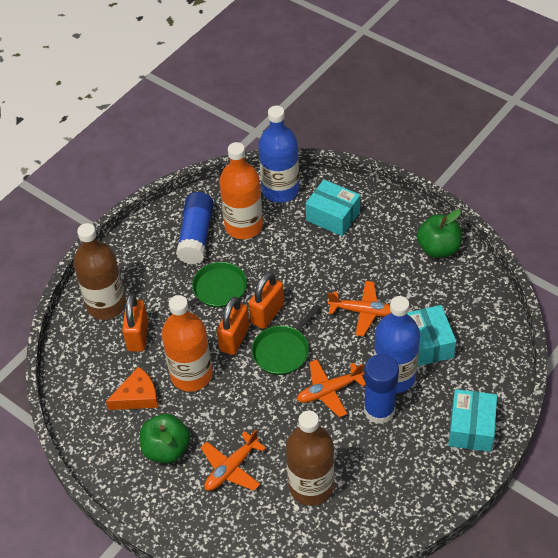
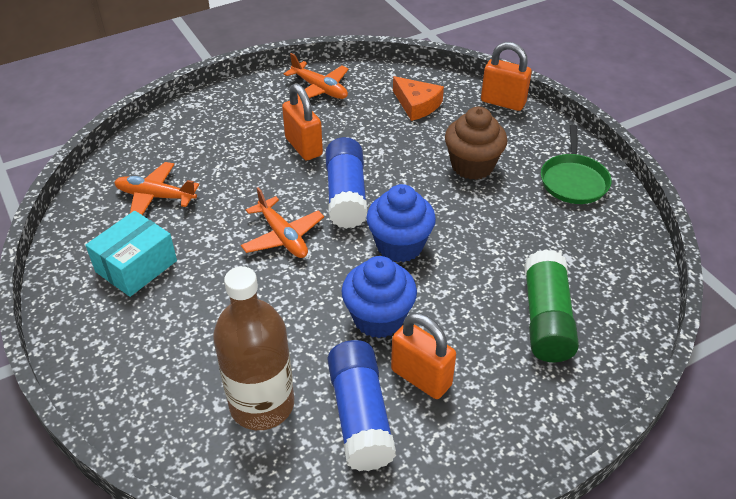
blue bottle: [258,106,299,203] [374,296,420,393] = 2 -> none = 0
blue cupcake: none = 0 -> [342,256,417,338] [366,184,436,262] = 2
brown bottle: [73,223,126,320] [286,411,334,506] = 2 -> [213,266,294,430] = 1
brown cupcake: none = 0 -> [445,107,507,180] = 1
green apple: [140,414,190,463] [417,209,462,258] = 2 -> none = 0
green glue stick: none = 0 -> [524,249,579,362] = 1
green pan: [169,262,247,316] [252,304,320,375] = 2 -> [541,124,612,204] = 1
orange bottle: [162,295,212,392] [219,142,263,239] = 2 -> none = 0
turquoise box: [306,180,360,236] [407,305,456,366] [448,389,497,452] = 3 -> [85,211,177,297] = 1

